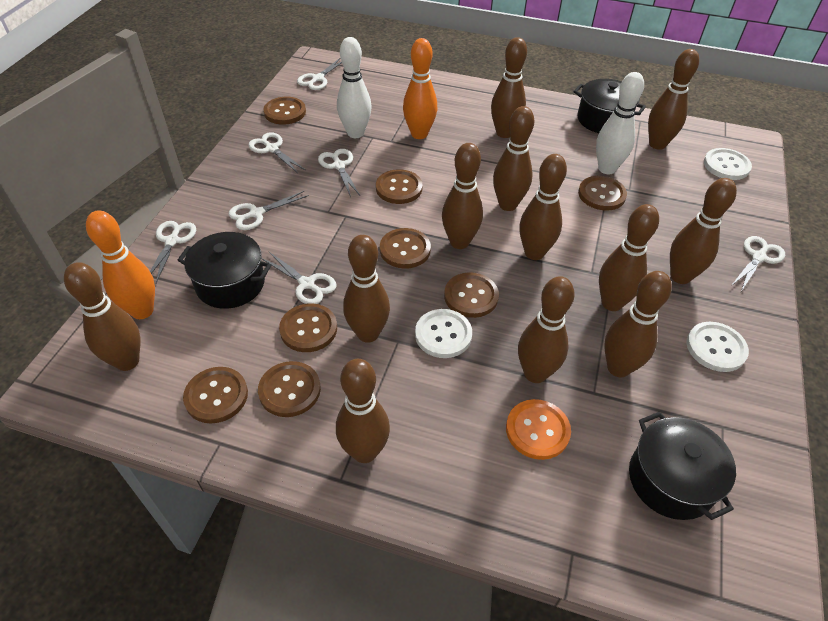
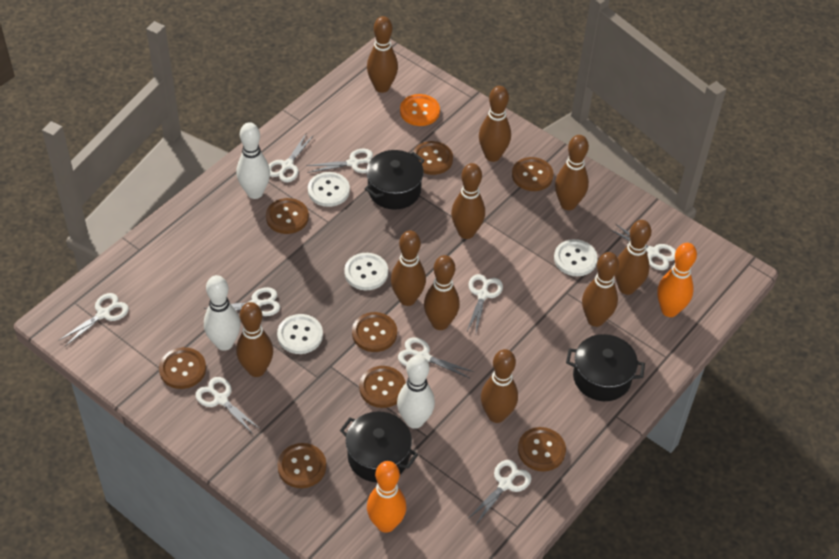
brown bowling pin: [64,262,141,371] [336,359,390,463] [343,235,390,343] [442,143,483,249] [491,37,527,138] [493,106,534,211] [518,276,575,383] [519,154,567,260] [599,204,659,311] [604,271,672,377] [648,49,699,150] [670,178,737,284] = 12 -> [236,302,273,377] [367,16,398,93] [391,231,426,306] [424,255,460,330] [451,163,485,239] [479,86,511,162] [481,349,518,423] [555,135,589,210] [582,252,619,327] [615,220,651,295] = 10
white bowling pin: [337,37,372,138] [596,72,644,175] = 2 -> [204,275,240,351] [237,122,270,199] [397,355,435,429] = 3
white button: [415,309,472,358] [687,322,749,372] [704,148,752,180] = 3 -> [277,314,323,354] [308,172,350,207] [344,253,388,290] [554,239,598,276] = 4
white scissors: [150,221,196,283] [229,191,309,230] [249,132,306,173] [261,251,337,304] [297,58,342,90] [318,149,360,197] [731,236,785,291] = 7 -> [59,293,129,346] [195,377,260,434] [204,287,280,316] [269,134,314,182] [306,149,373,173] [398,338,474,378] [467,274,503,332] [469,460,531,525] [611,224,676,270] = 9

